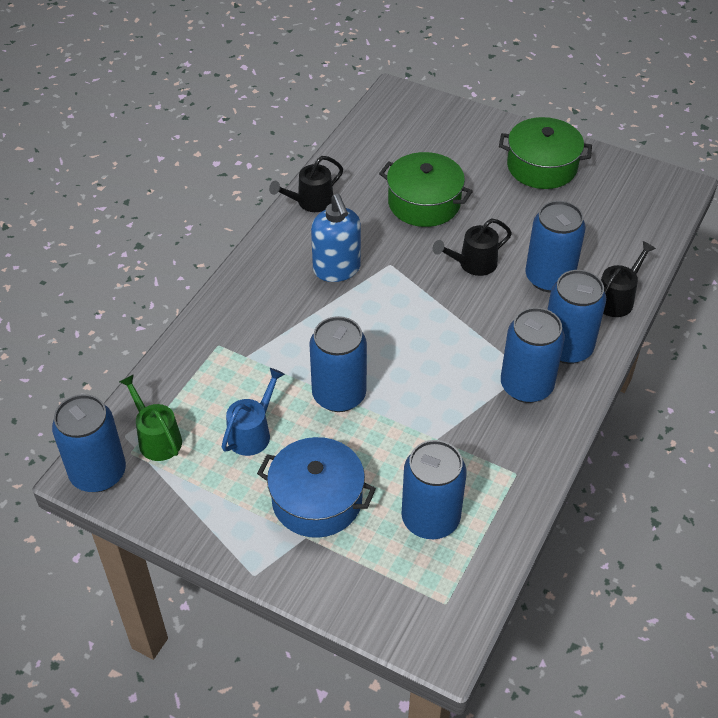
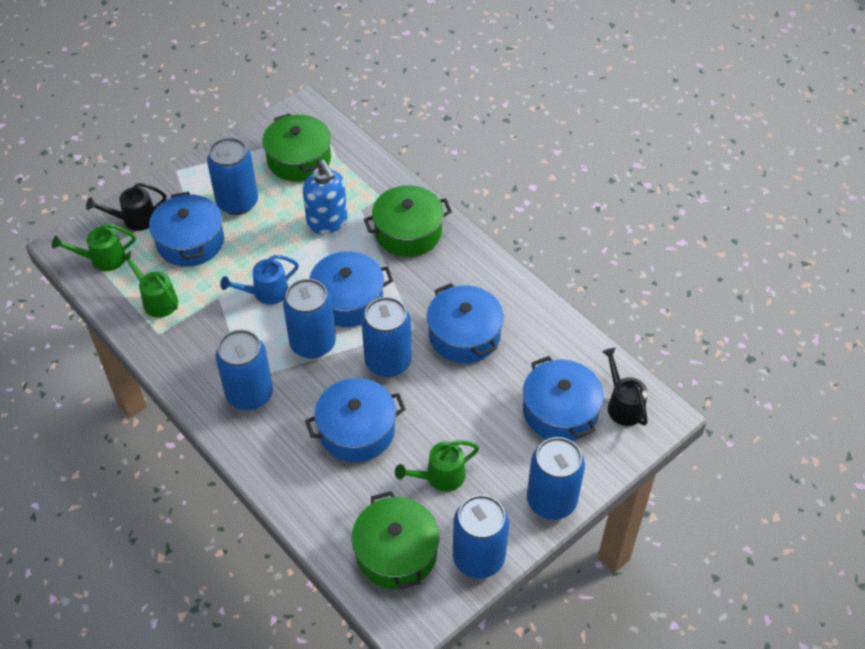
black watering can: [269,156,343,212] [433,219,512,276] [601,241,656,317] = 3 -> [86,183,166,231] [602,348,648,426] = 2
blue pot: [257,437,376,538] = 1 -> [149,192,224,267] [305,378,406,462] [309,251,393,327] [427,283,504,363] [523,356,604,441] = 5
green pot: [379,152,473,227] [499,117,592,189] = 2 -> [262,113,331,182] [352,491,439,590] [364,185,452,257] = 3
green watering can: [119,374,182,461] = 1 -> [52,223,136,271] [120,251,178,317] [395,440,479,492] = 3

